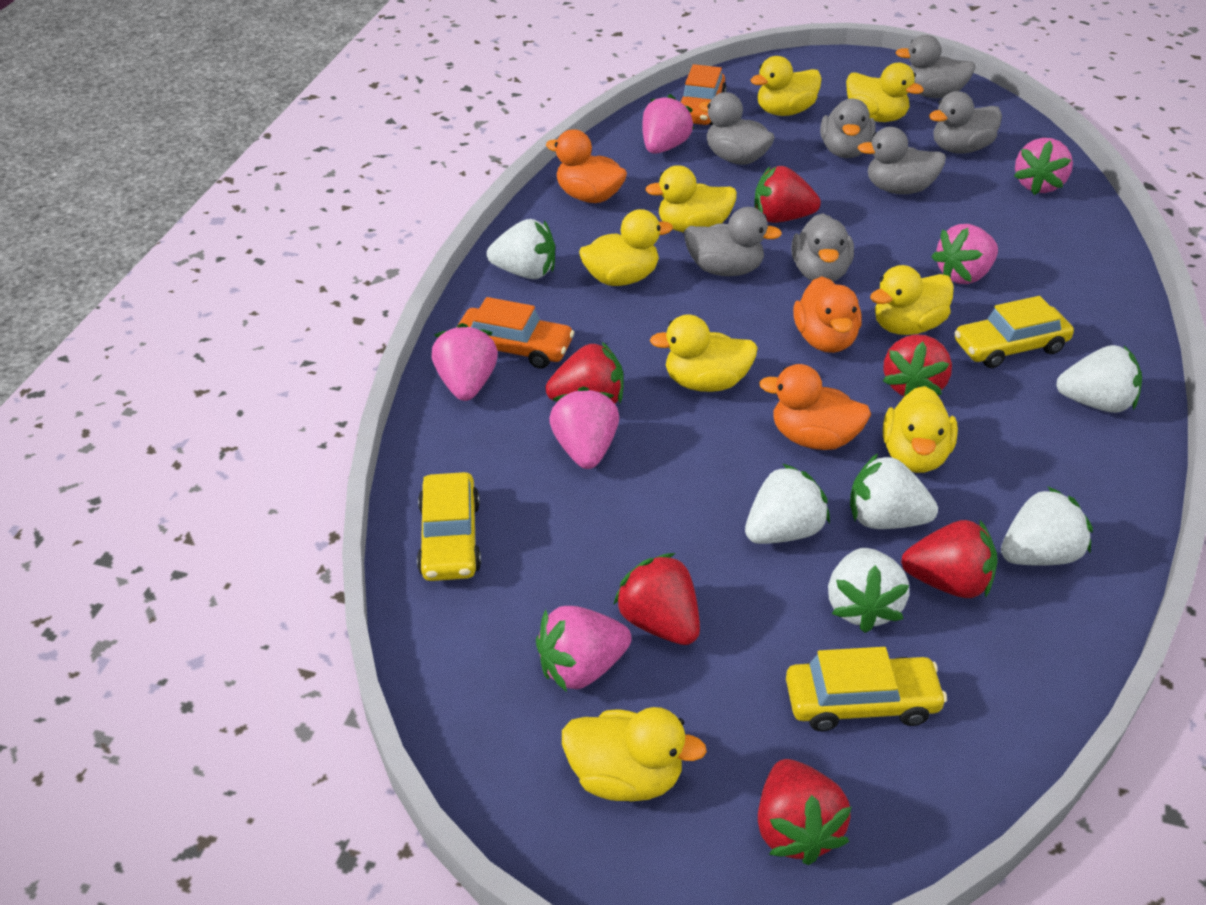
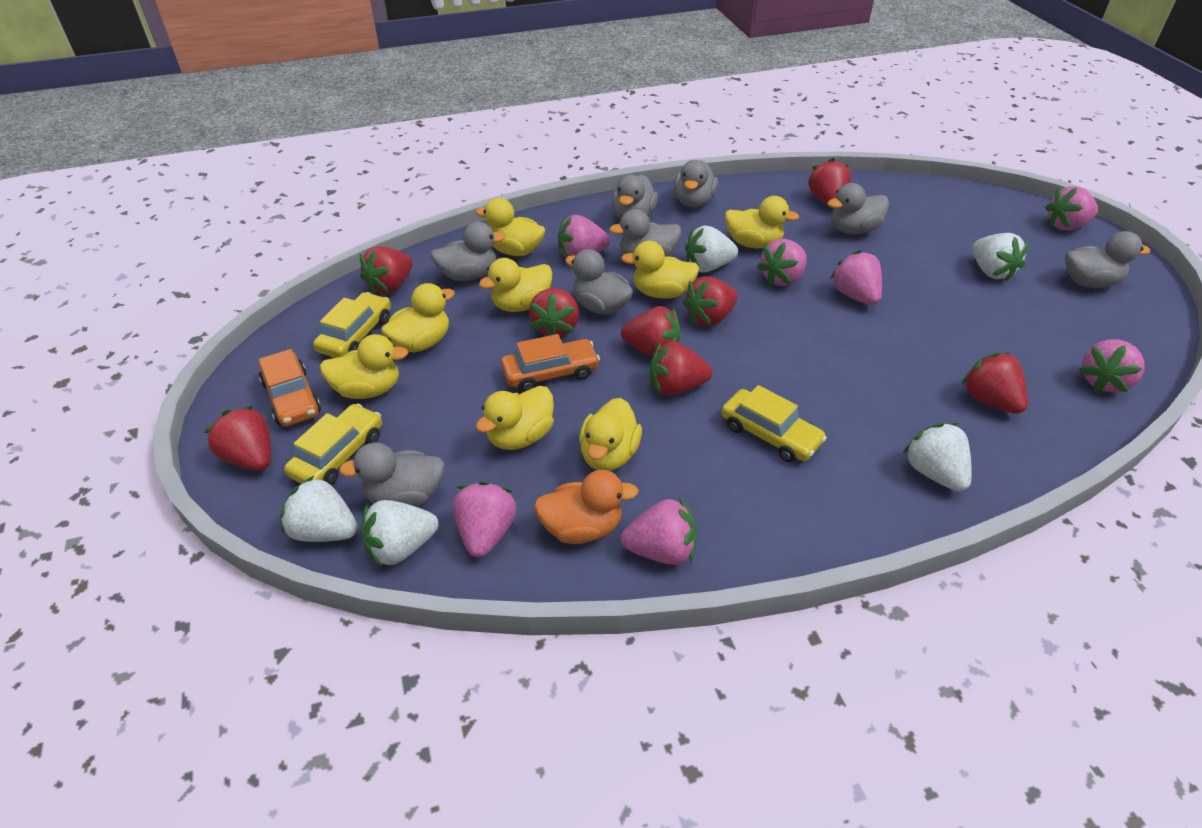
grey duck: [684,207,782,276] [699,92,775,165] [792,213,854,282] [820,99,876,158] [858,127,946,194] [895,35,976,98] [929,91,1002,154] = 7 -> [339,443,445,507] [430,222,506,281] [565,249,633,315] [609,209,681,256] [612,175,658,220] [674,160,718,207] [827,183,889,234] [1065,231,1150,288] = 8
orange duck: [546,129,627,203] [759,364,871,450] [793,276,862,353] = 3 -> [534,470,639,544] = 1
pink strawberry: [432,323,498,401] [536,606,632,692] [549,387,619,469] [642,94,694,154] [931,224,998,284] [1014,138,1073,195] = 6 -> [453,481,517,557] [558,215,610,258] [621,497,697,565] [757,239,807,286] [830,250,882,305] [1045,186,1098,231] [1079,339,1145,392] = 7
red strawberry: [545,342,624,404] [613,553,700,645] [754,166,821,223] [758,759,851,865] [883,334,952,397] [901,520,998,598] = 6 -> [205,406,271,471] [360,246,413,295] [529,288,579,337] [621,306,681,357] [650,341,712,395] [682,276,738,326] [807,158,851,205] [962,352,1028,414] = 8
white strawberry: [487,219,555,279] [745,464,830,544] [828,548,909,633] [850,453,938,529] [1001,486,1093,566] [1056,345,1142,413] = 6 -> [280,476,358,542] [361,500,439,568] [685,225,738,273] [903,423,972,491] [972,233,1029,281] = 5

